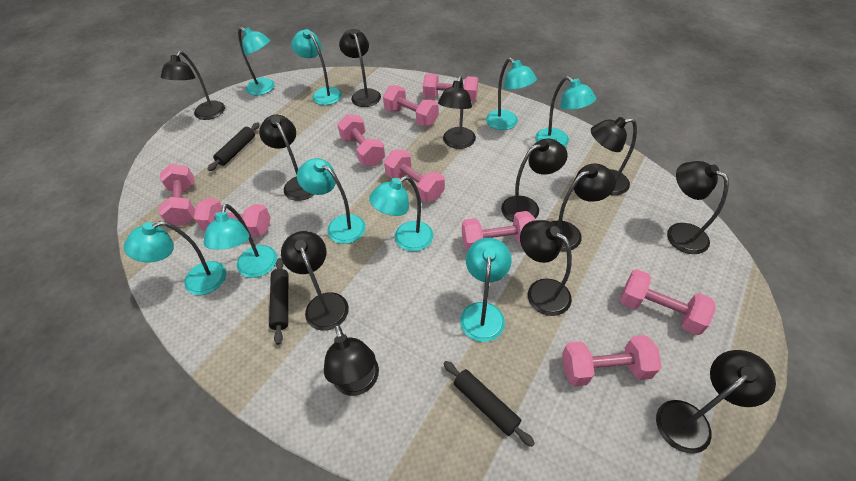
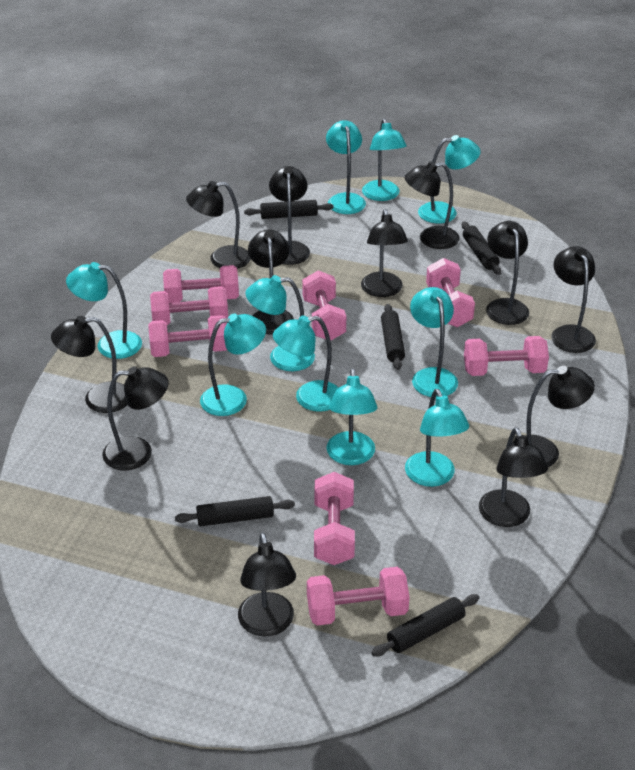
black rolling pin: [208,122,260,171] [269,258,288,345] [443,361,535,447] = 3 -> [175,496,295,526] [244,200,334,219] [371,594,479,657] [381,304,405,370] [461,221,501,275] = 5
pink dumbbell: [159,164,195,226] [194,198,271,238] [337,114,385,166] [383,86,439,126] [384,150,445,202] [423,73,478,102] [462,211,535,251] [562,335,662,386] [620,269,716,335] = 9 -> [148,315,227,357] [150,286,228,326] [163,265,239,303] [302,270,346,341] [307,567,410,626] [314,472,355,565] [426,258,475,327] [464,336,549,376] = 8
turquoise lamp: [124,221,226,295] [203,204,277,278] [238,27,275,95] [291,29,342,105] [297,158,366,244] [369,176,433,251] [460,238,512,342] [486,58,537,130] [535,76,596,147] = 9 -> [66,262,142,359] [200,314,266,416] [245,275,315,371] [273,316,339,412] [326,120,366,214] [326,369,377,465] [362,119,407,201] [405,389,469,487] [410,287,458,397] [418,135,481,224] = 10

